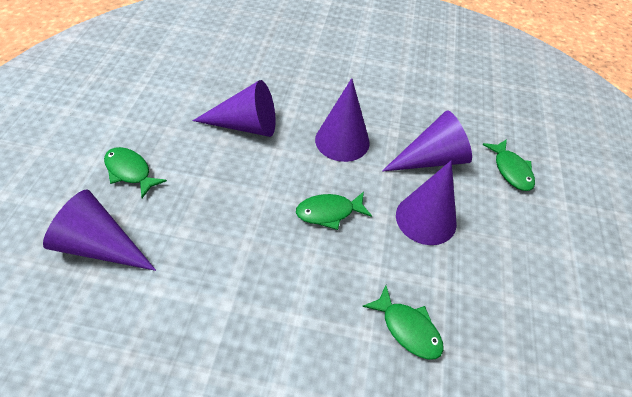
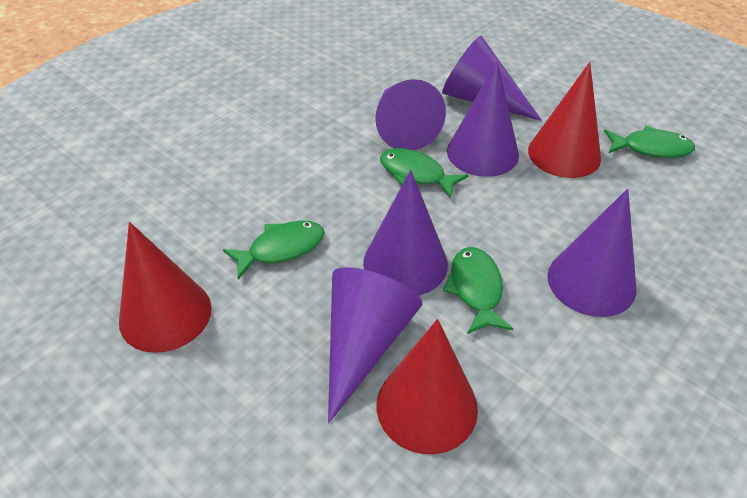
purple cone: [43,190,156,271] [192,80,276,137] [315,78,370,162] [382,110,472,172] [396,160,457,245] = 5 -> [328,267,423,423] [363,170,448,295] [375,79,446,150] [442,36,542,121] [447,61,519,177] [548,189,636,317] = 6
red cone: none = 0 -> [119,222,212,353] [377,319,478,454] [528,62,601,178] = 3

